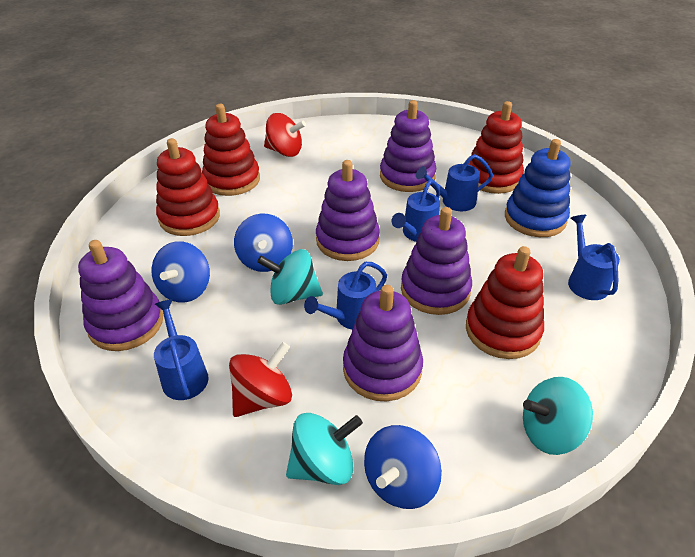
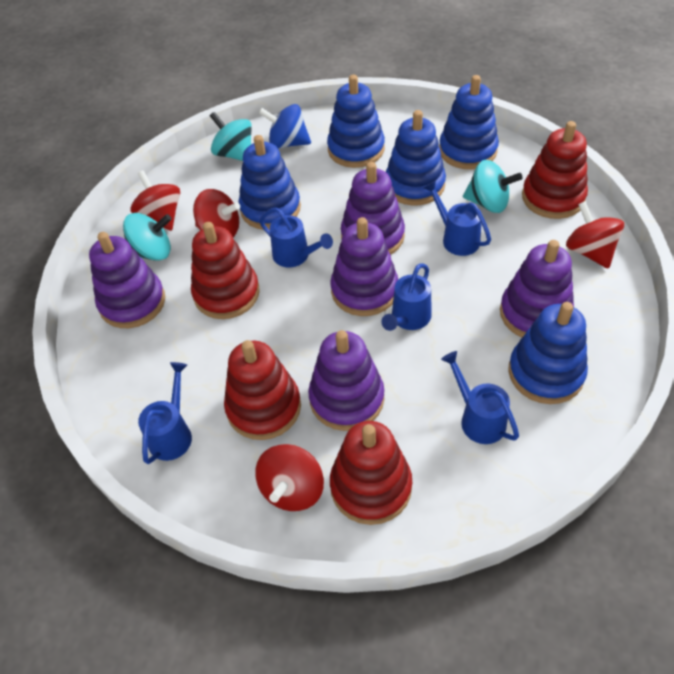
blue spinning top: [151,241,210,303] [234,214,293,272] [364,425,442,509] = 3 -> [259,104,311,149] = 1
blue stacking toy: [505,139,571,237] = 1 -> [239,135,301,230] [327,75,385,168] [386,110,446,206] [439,75,499,169] [508,302,588,404] = 5
red spinning top: [229,342,292,417] [264,113,306,157] = 2 -> [131,170,180,231] [193,189,240,238] [255,444,324,511] [566,201,624,269] = 4

